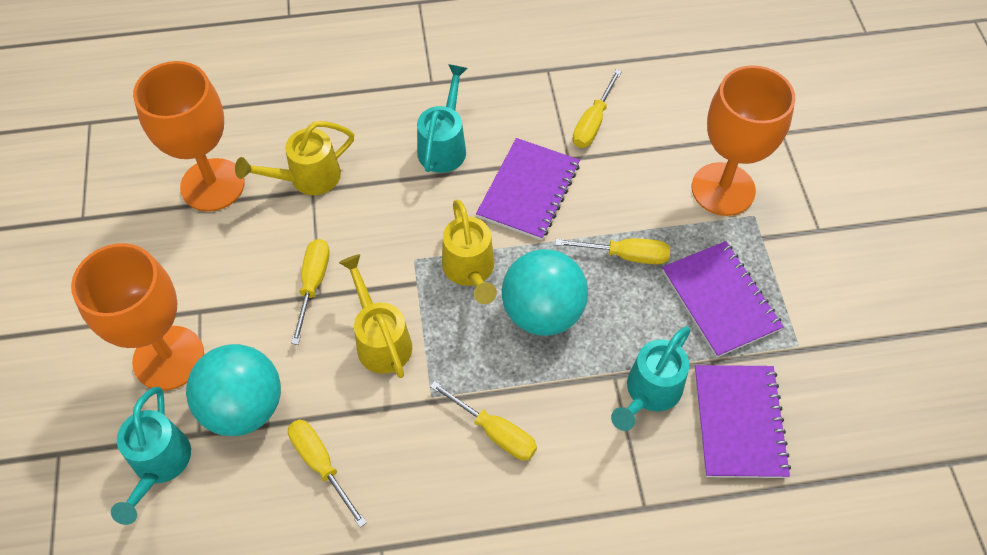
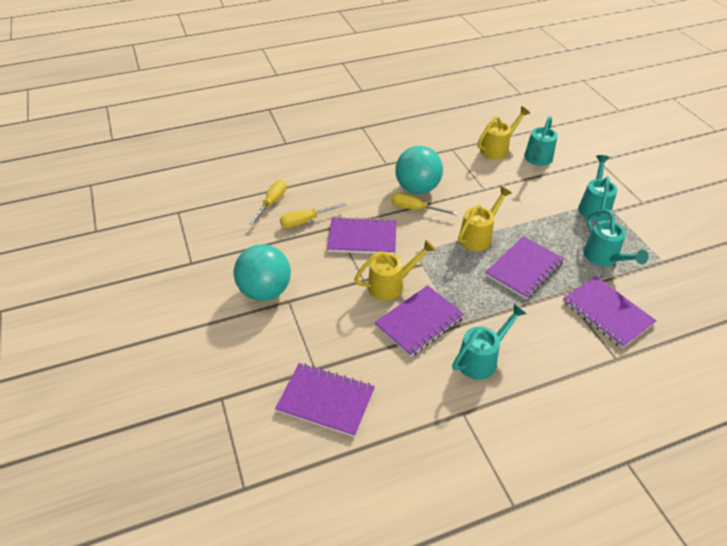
orange goblet: [71,243,204,391] [133,61,245,212] [692,65,796,216] = 3 -> none = 0
purple notebook: [476,138,580,240] [662,241,784,358] [695,365,791,478] = 3 -> [275,363,375,437] [327,217,396,255] [374,285,464,357] [485,236,564,299] [563,276,657,348] = 5
turquoise watering can: [111,387,191,525] [417,64,468,173] [611,326,691,431] = 3 -> [452,304,527,380] [524,116,558,166] [578,155,617,221] [583,209,648,266] = 4
yellow screwdriver: [288,419,367,528] [291,239,330,345] [430,381,537,460] [555,238,670,265] [573,70,622,148] = 5 -> [249,180,286,225] [280,203,346,228] [391,193,458,215] = 3

